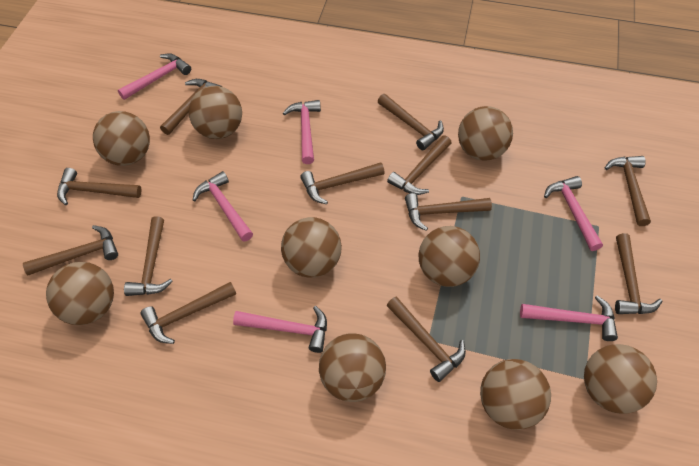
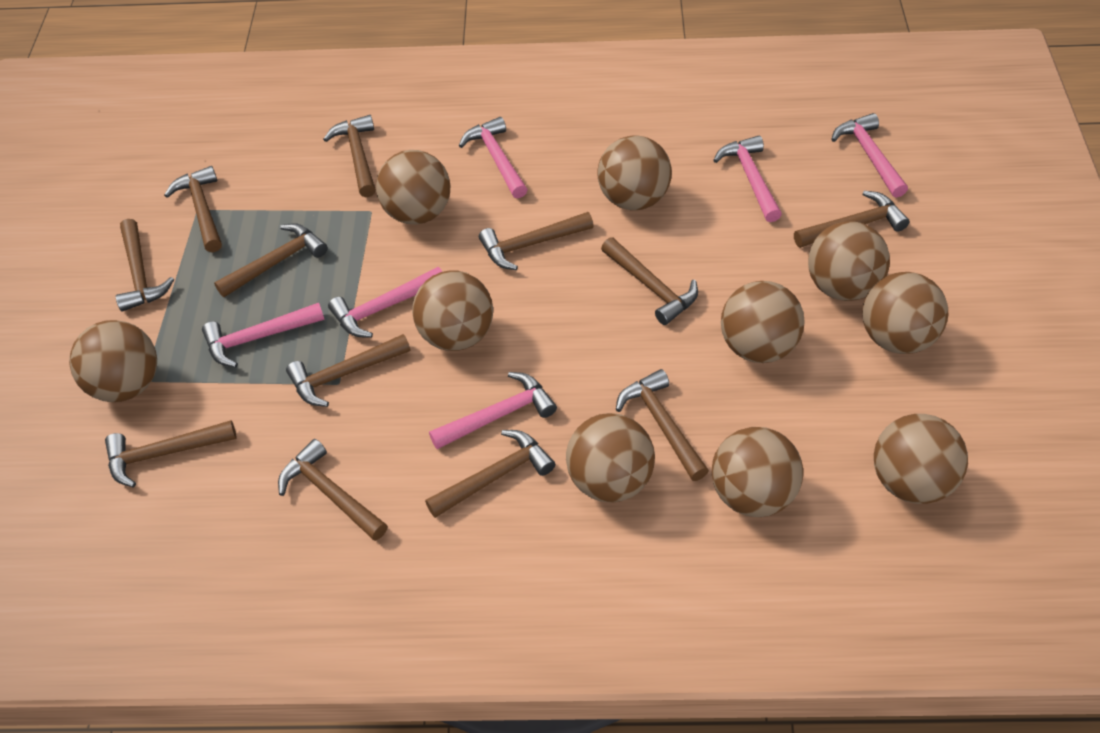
brown ball: [46,262,114,325] [93,111,150,166] [189,86,242,139] [281,217,342,278] [319,333,386,402] [418,226,480,287] [458,106,513,161] [480,359,551,430] [584,344,657,414] = 9 -> [69,320,157,402] [376,150,450,225] [412,270,493,351] [566,413,655,503] [597,136,672,210] [712,427,803,517] [721,281,805,363] [808,221,890,301] [862,272,948,354] [874,414,968,504] = 10

